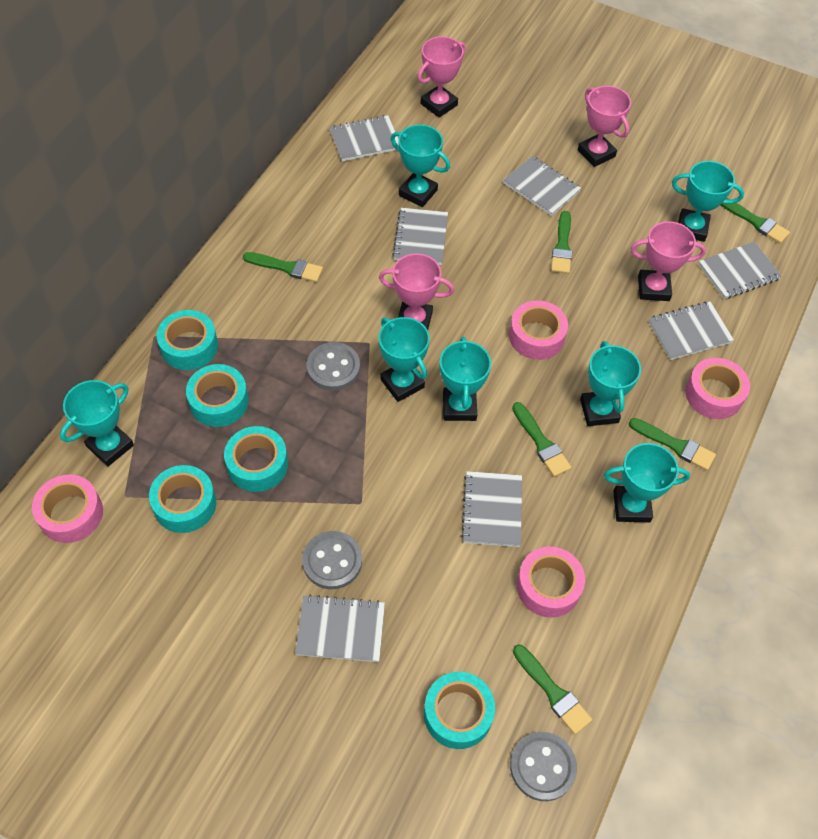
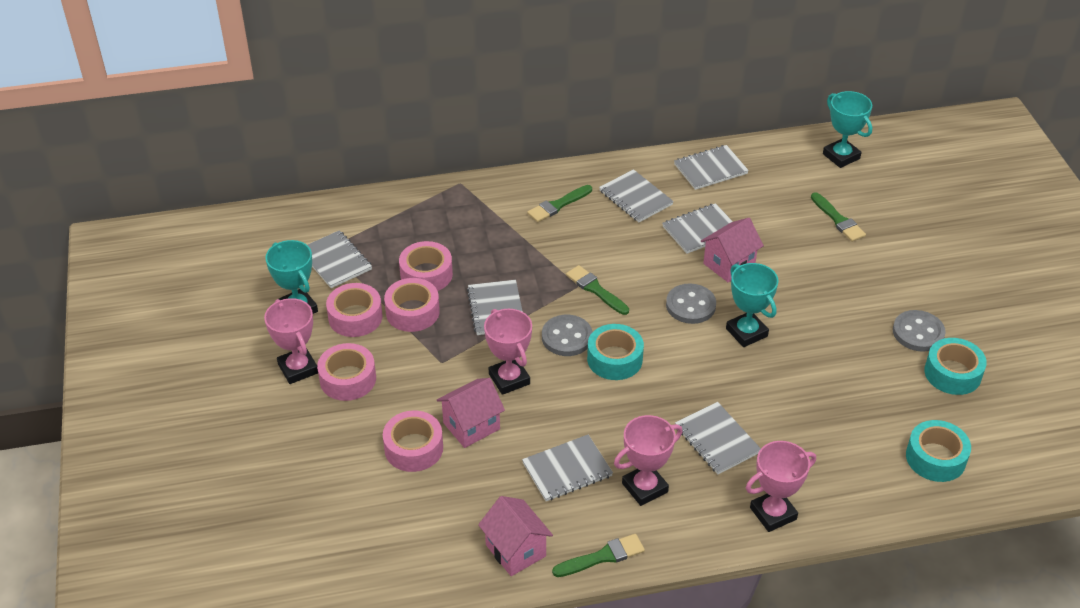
green brush: [243,252,323,282] [512,402,572,477] [513,645,592,734] [551,211,572,274] [629,418,716,470] [721,198,790,244] = 6 -> [527,185,592,222] [552,534,645,577] [566,265,629,315] [811,192,866,242] = 4
pink house: none = 0 -> [436,378,505,448] [478,496,553,576] [701,218,764,282] = 3
pink tape: [32,475,103,543] [509,300,568,360] [517,547,585,618] [685,358,750,419] = 4 -> [317,343,376,401] [326,283,382,337] [383,410,443,472] [384,278,440,332] [399,241,453,291] = 5
turquoise tape: [149,465,216,533] [157,310,218,370] [186,364,249,427] [224,426,288,492] [424,672,495,749] = 5 -> [587,324,644,380] [906,420,971,482] [924,338,987,395] = 3
turquoise trophy: [60,380,134,466] [379,317,430,402] [391,125,450,207] [440,337,491,421] [580,341,641,426] [604,443,690,522] [672,161,744,242] = 7 -> [265,240,318,314] [726,263,779,347] [823,91,872,168] = 3

